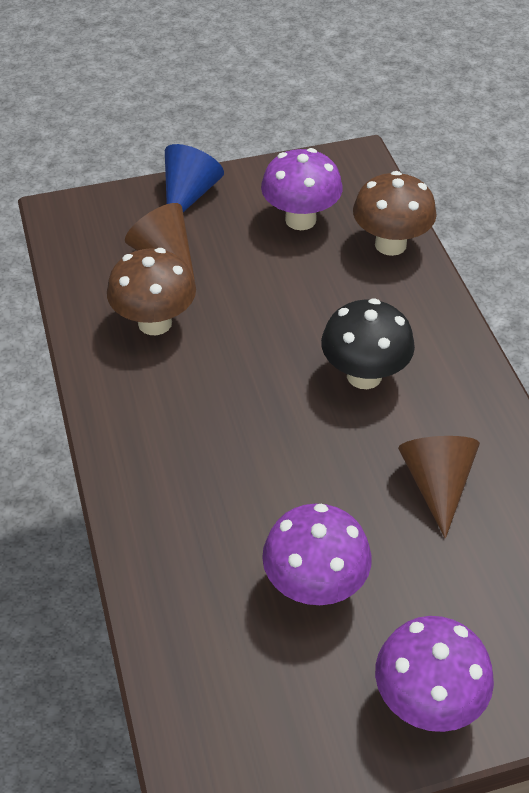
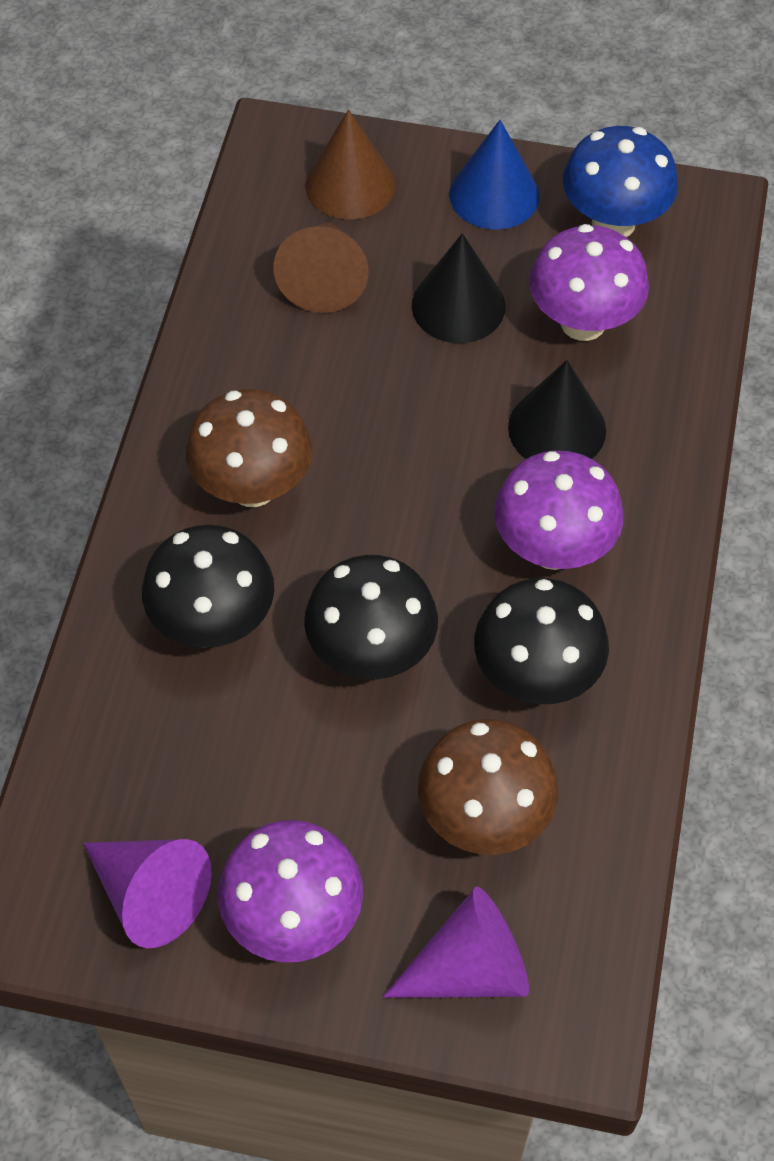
black cone: none = 0 -> [412,233,505,343] [508,360,606,459] = 2
black mushroom: [321,298,415,389] = 1 -> [142,525,274,648] [304,555,438,680] [474,578,609,704] = 3
blue mushroom: none = 0 -> [563,126,678,237] = 1
purple cone: none = 0 -> [83,839,212,948] [382,887,529,998] = 2

